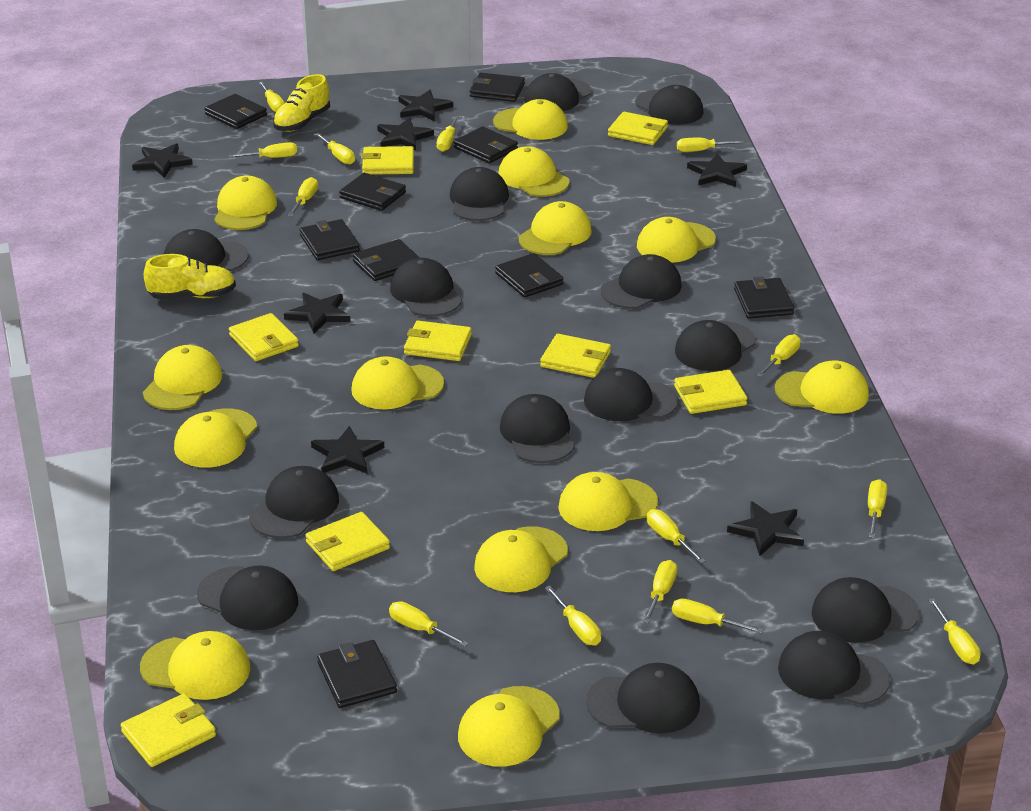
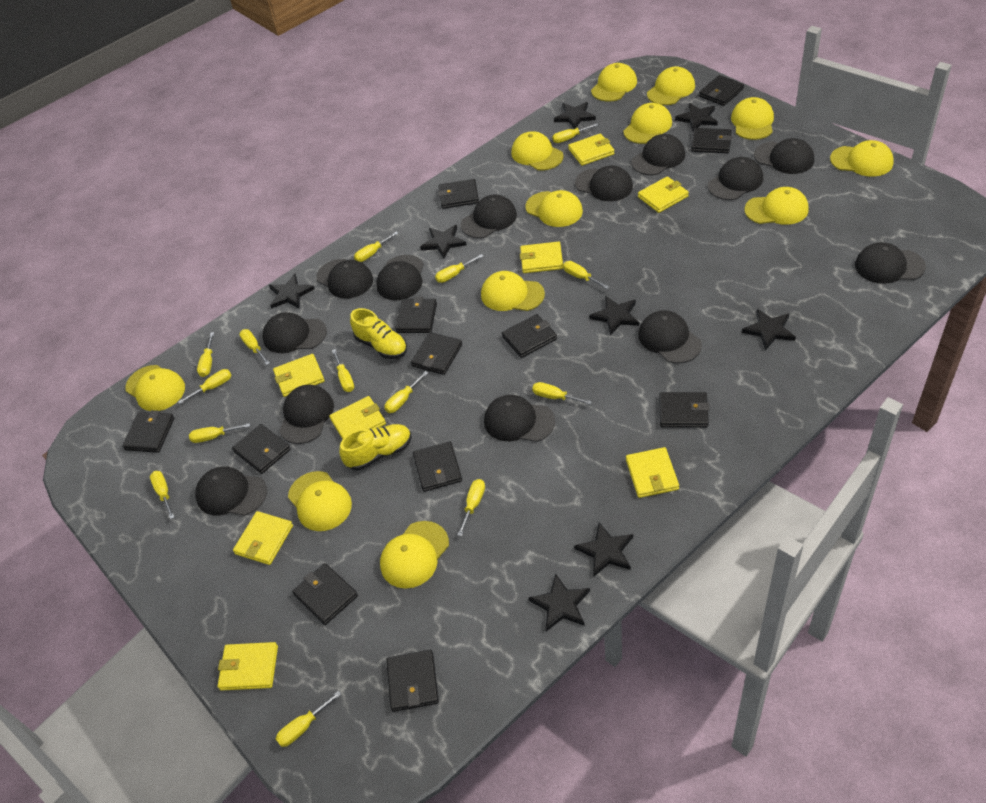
black cap: [163,229,249,271] [197,565,298,630] [249,466,339,538] [390,258,462,316] [450,167,509,221] [500,394,575,463] [524,73,592,111] [584,368,678,421] [586,663,700,733] [601,254,682,309] [635,85,704,125] [675,320,756,371] [778,631,890,705] [811,577,919,643] = 14 -> [195,467,267,516] [263,312,327,353] [279,385,334,444] [316,259,373,299] [376,255,424,300] [461,195,517,238] [484,395,555,442] [575,166,633,201] [631,134,685,175] [638,310,702,364] [707,157,763,200] [754,138,814,174] [855,242,926,284] = 13
black star: [132,143,193,178] [284,293,351,334] [311,426,384,474] [377,118,434,150] [398,90,453,121] [687,153,747,187] [727,501,804,556] = 7 -> [269,274,315,309] [420,225,466,259] [528,574,590,632] [554,102,596,129] [574,522,633,577] [589,296,639,335] [675,103,718,132] [742,309,796,350] = 8
black wallet: [205,94,267,129] [300,219,360,260] [317,640,397,708] [339,173,406,211] [353,239,420,281] [454,126,518,164] [470,73,525,102] [495,253,564,298] [734,277,794,318] = 9 -> [122,410,174,453] [232,424,291,474] [292,563,358,625] [386,650,439,712] [395,297,437,333] [411,332,462,375] [413,441,462,492] [438,179,479,209] [502,314,557,358] [659,392,709,428] [691,128,732,153] [699,75,744,106] = 12
yellow cap: [140,631,250,700] [143,345,222,410] [174,408,257,468] [214,176,277,230] [351,356,444,409] [458,686,560,767] [474,526,568,592] [493,99,568,140] [498,146,570,197] [519,201,592,255] [558,472,658,531] [637,217,716,263] [775,361,869,414] = 13 -> [125,365,185,411] [288,471,352,531] [380,521,449,589] [481,271,545,311] [511,131,563,171] [525,190,583,227] [591,63,637,102] [623,103,672,144] [647,66,695,105] [731,97,774,140] [744,187,809,225] [830,140,894,177] = 12

